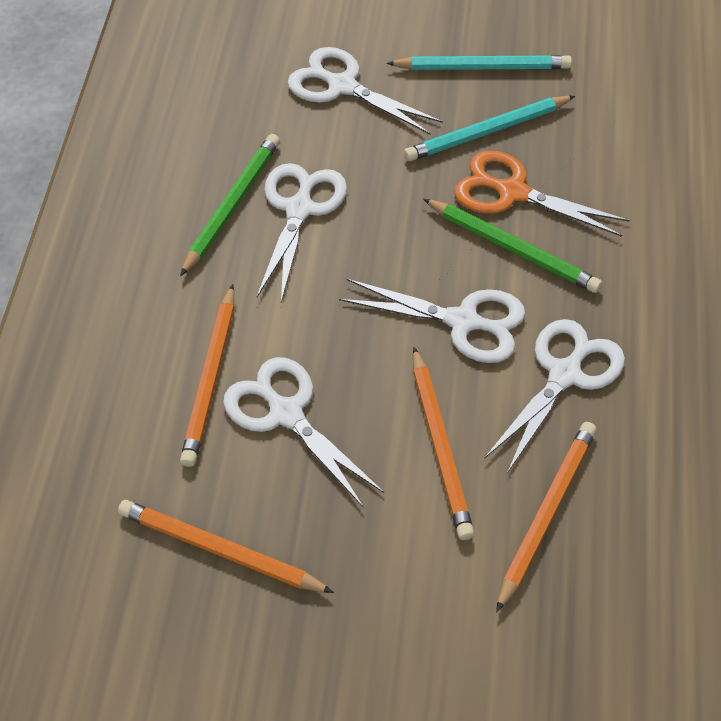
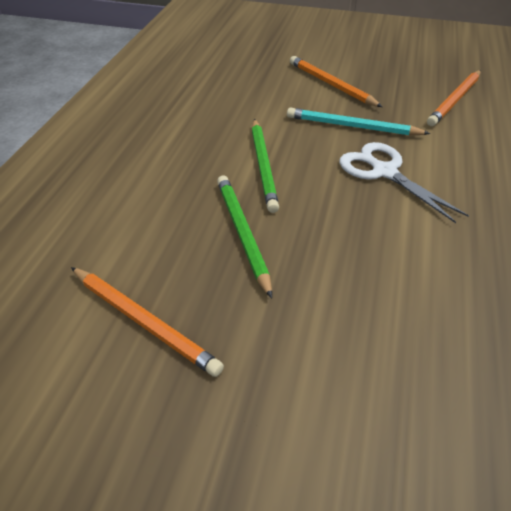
orange pencil: [118,500,334,593] [180,284,234,467] [413,347,474,540] [496,422,596,612] = 4 -> [71,267,224,377] [290,56,382,107] [427,70,481,126] = 3
orange scissors: [455,151,630,237] = 1 -> none = 0
turquoise pencil: [386,55,572,70] [404,96,575,161] = 2 -> [287,108,430,136] = 1
white scissors: [223,357,384,508] [257,163,347,302] [288,47,443,135] [339,279,525,363] [484,319,625,473] = 5 -> [340,142,469,223] = 1

